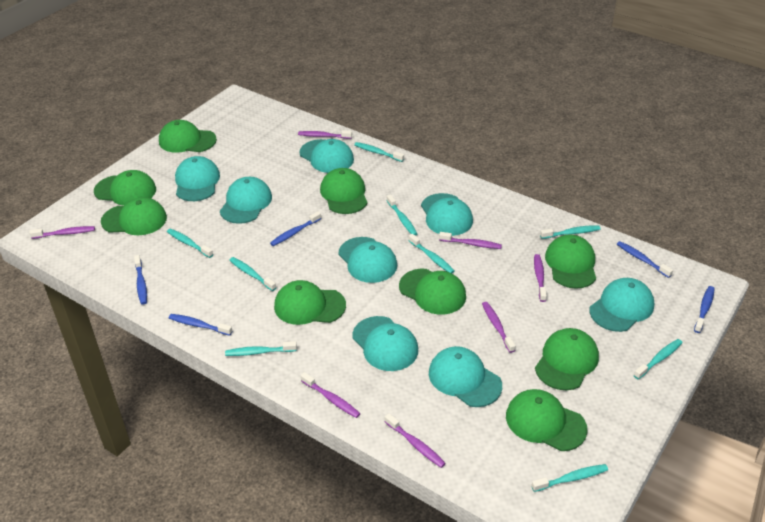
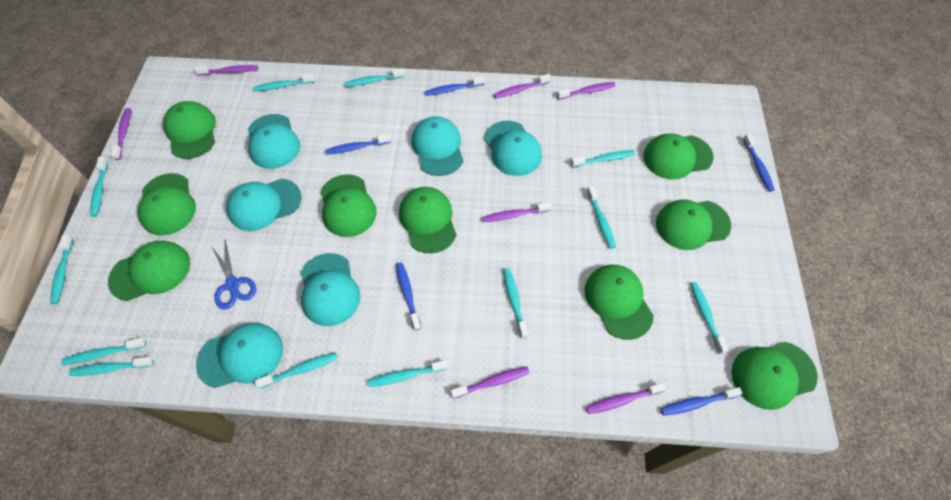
blue scissors: none = 0 -> [212,240,256,310] = 1
turquoise cap: [175,156,220,201] [220,177,272,224] [299,139,354,173] [338,237,397,283] [352,316,418,371] [421,193,473,236] [429,346,502,407] [589,278,654,332] = 8 -> [196,323,283,388] [226,178,302,231] [248,114,300,169] [301,253,360,326] [411,116,463,176] [484,121,542,176] = 6
turquoise toothbrush: [167,229,213,258] [225,341,297,356] [229,257,276,291] [354,142,404,162] [387,195,417,236] [409,234,455,273] [531,464,608,492] [540,225,601,239] [634,339,682,379] = 9 -> [50,235,73,304] [61,338,146,365] [69,357,154,376] [90,156,108,217] [254,73,315,91] [255,352,338,389] [344,68,405,87] [368,360,448,387] [503,268,528,338] [571,150,635,167] [587,186,616,249] [690,282,729,354] = 12

